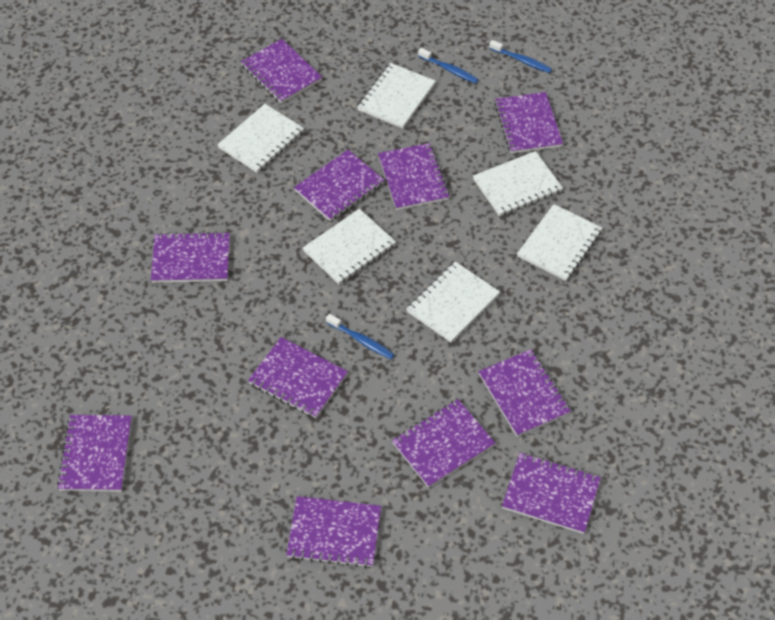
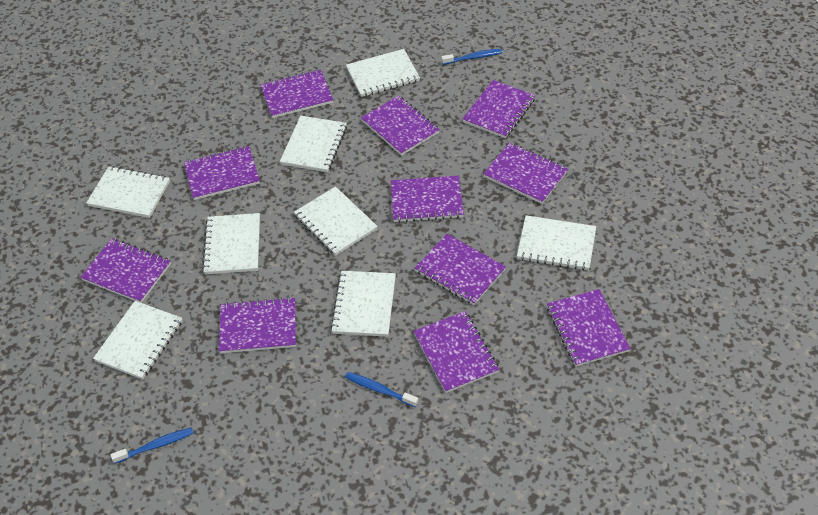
white notebook: [217,104,304,173] [303,209,396,284] [357,63,435,129] [407,261,500,343] [473,151,563,216] [517,204,602,281] = 6 -> [86,166,170,218] [93,301,182,379] [202,213,260,274] [280,116,347,172] [294,186,378,256] [331,271,396,337] [346,49,420,97] [517,215,596,270] = 8

